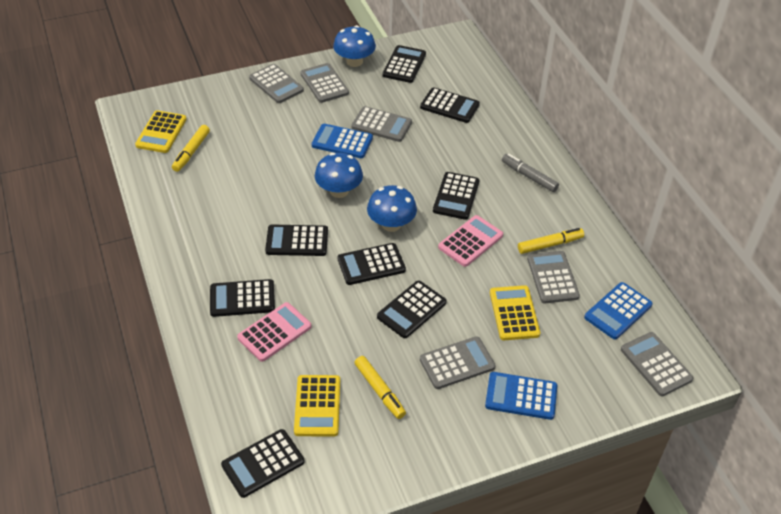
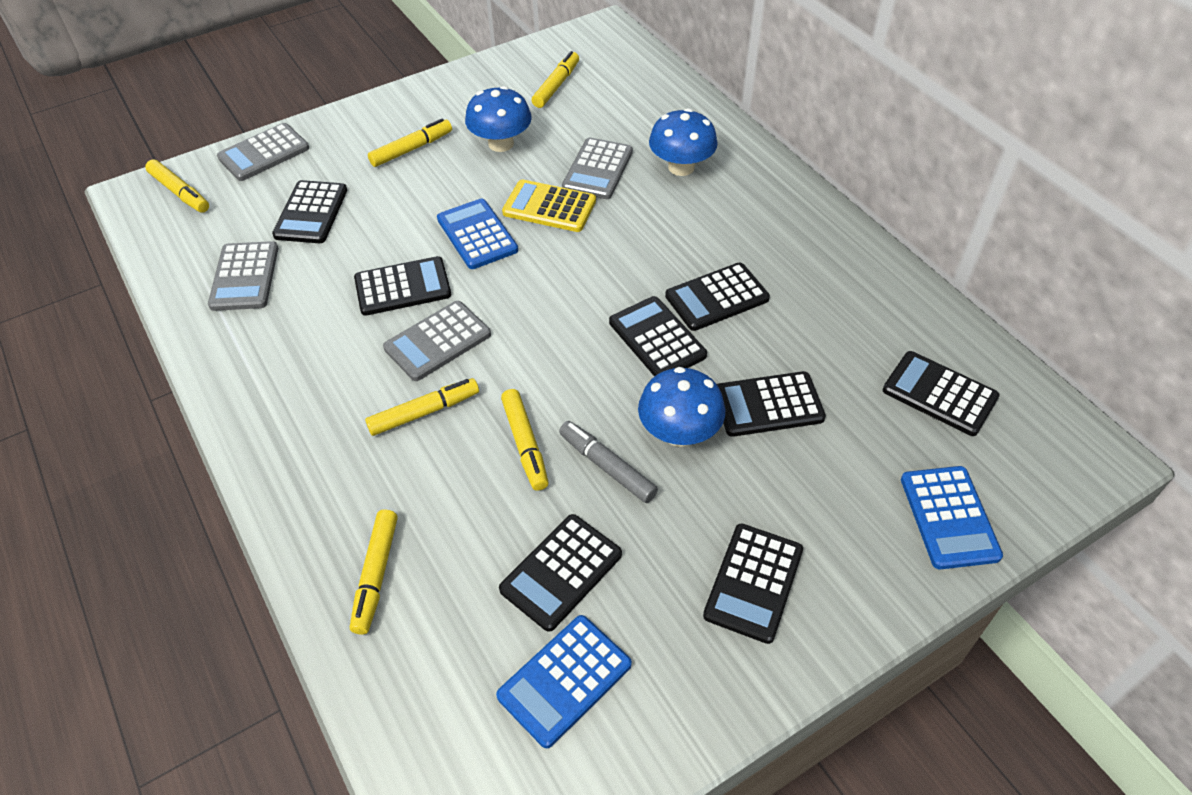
grey calculator: [249,64,304,103] [300,63,349,103] [351,106,412,142] [420,336,496,389] [527,251,580,303] [621,332,693,396] = 6 -> [208,241,278,311] [217,123,309,181] [383,301,491,381] [562,138,633,199] = 4
pink calculator: [237,302,311,362] [438,215,503,267] = 2 -> none = 0
yellow calculator: [135,110,187,153] [294,375,340,437] [490,285,540,340] = 3 -> [502,179,596,232] = 1
yellow marker: [172,125,210,172] [354,356,406,419] [518,228,584,254] = 3 -> [145,159,209,213] [350,509,398,635] [365,378,479,436] [368,118,452,167] [501,389,549,491] [531,51,579,108] = 6

